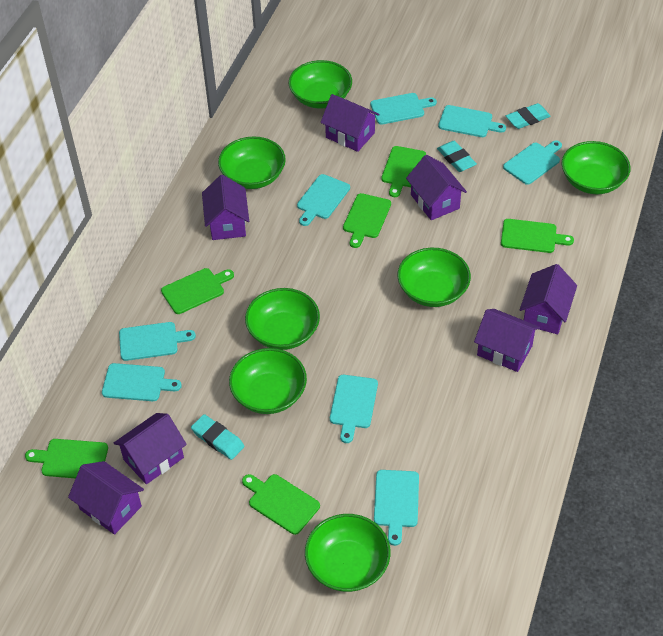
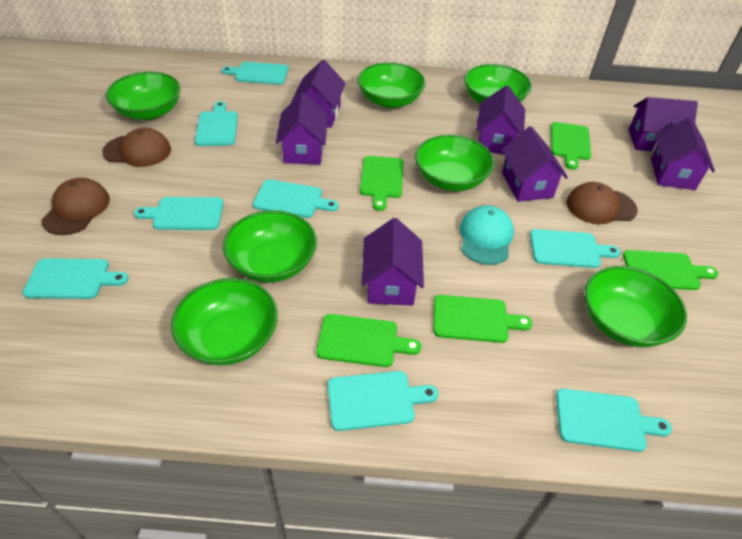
brown cap: none = 0 -> [41,178,110,235] [102,128,171,167] [566,182,638,225] = 3
green cutting board: [25,439,108,478] [161,268,234,314] [242,474,320,535] [343,193,391,248] [381,146,426,197] [501,219,574,253] = 6 -> [316,314,421,367] [360,156,403,211] [434,295,532,343] [551,122,591,170] [623,250,718,290] = 5
turquoise cap: none = 0 -> [460,205,514,265] = 1
turquoise eraser: [191,414,244,460] [437,141,477,172] [506,103,551,129] = 3 -> none = 0

